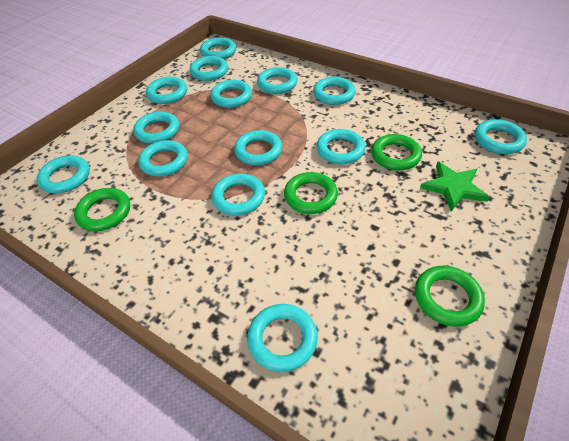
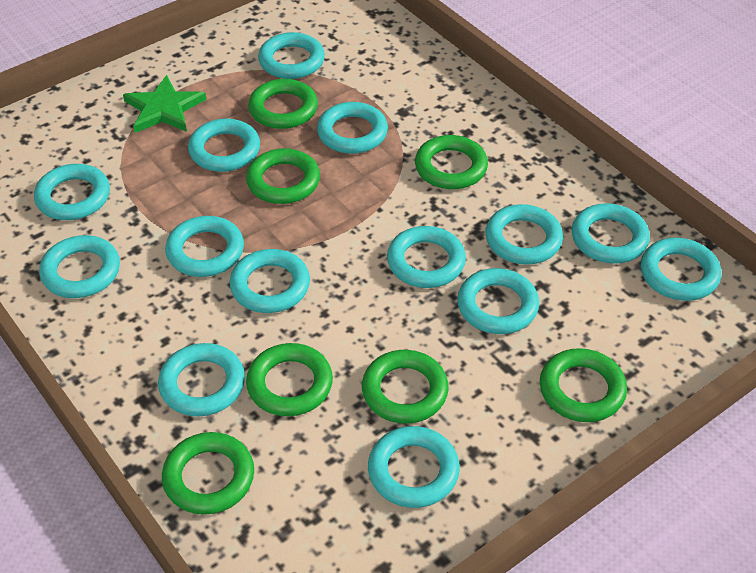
green ring: [74,188,130,231] [284,172,338,214] [371,134,422,171] [415,266,485,327] = 4 -> [162,432,254,515] [246,148,320,204] [246,343,333,416] [248,79,318,129] [362,350,449,424] [415,135,488,189] [540,348,627,422] = 7

